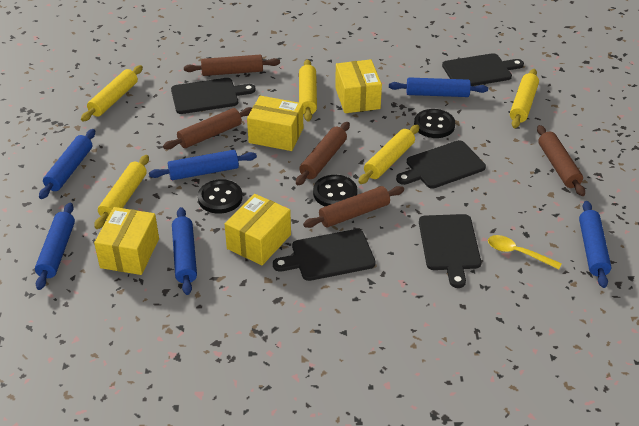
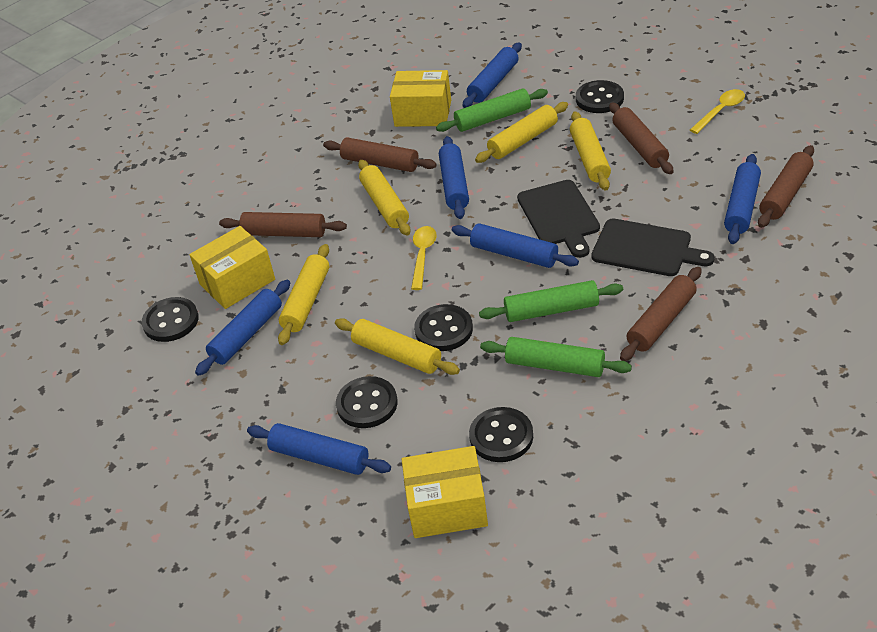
black button: [198,179,243,214] [313,175,357,207] [414,109,455,138] = 3 -> [142,297,199,342] [336,376,398,428] [414,304,473,351] [469,407,533,462] [576,80,624,113] = 5
black cutting board: [171,78,255,114] [273,229,376,281] [396,140,486,189] [419,214,481,288] [442,53,524,86] = 5 -> [517,180,600,258] [591,218,715,276] = 2
green rolling pin: none = 0 -> [436,88,548,132] [479,280,623,322] [480,337,632,377] = 3
yellow box: [94,207,159,275] [224,194,291,265] [247,96,303,151] [335,59,382,113] = 4 -> [189,226,275,309] [390,70,451,127] [401,446,488,538] = 3
yellow spoon: [488,235,562,270] = 1 -> [411,226,437,290] [690,89,745,134] = 2

